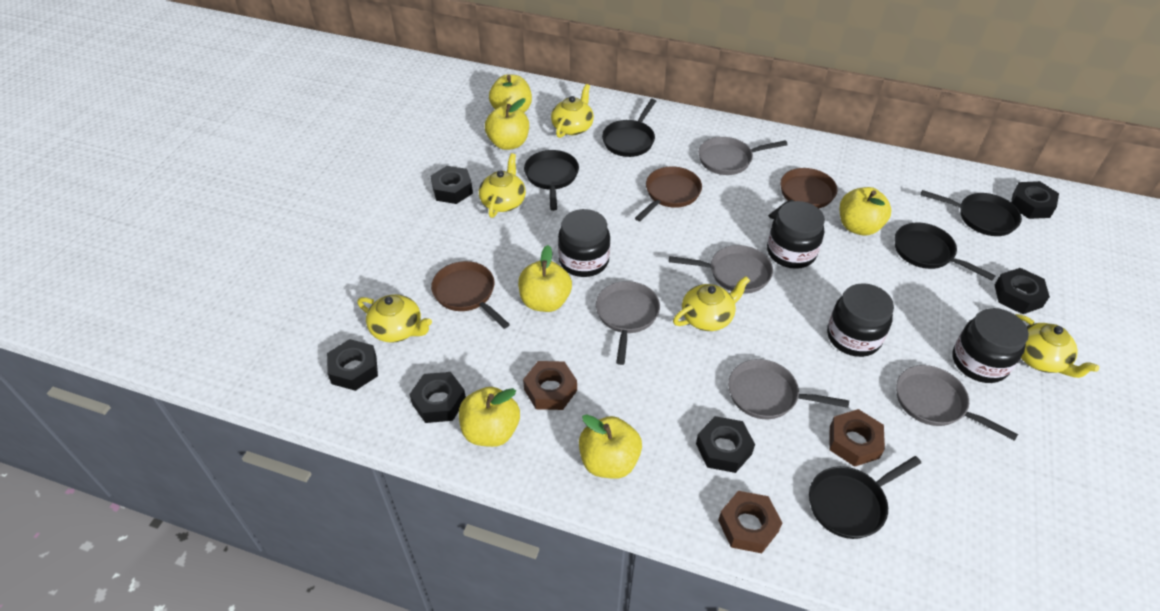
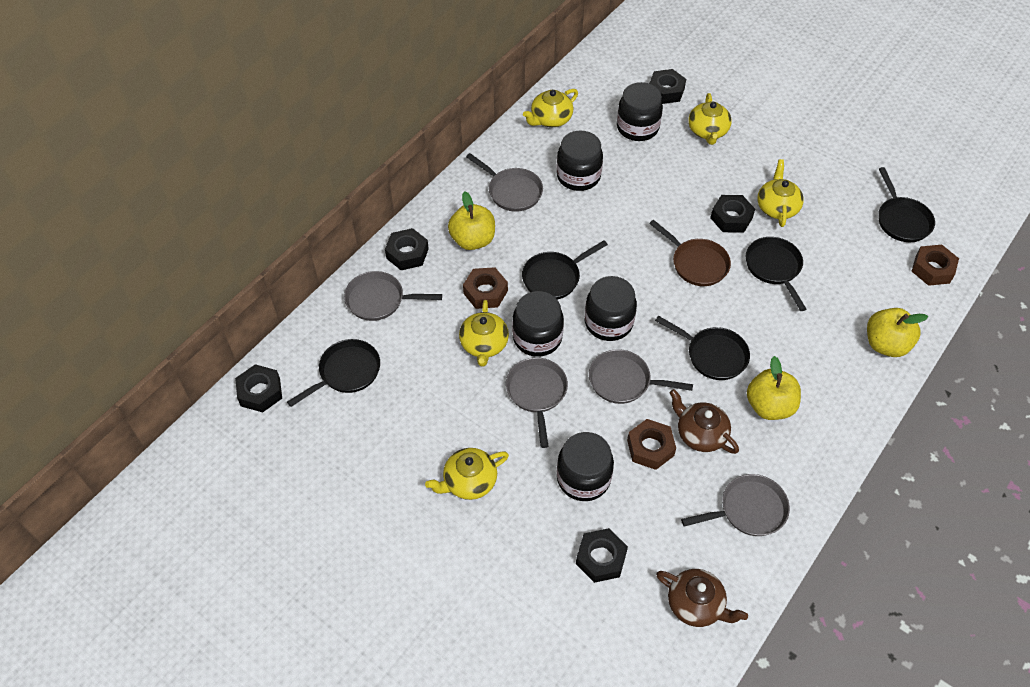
black jar: [558,209,610,277] [767,201,825,269] [827,283,894,357] [952,308,1029,383] = 4 -> [512,291,564,357] [556,130,603,191] [557,432,614,501] [585,276,637,341] [617,82,663,141] = 5
black nut: [327,339,378,391] [409,372,466,423] [431,166,473,204] [696,416,755,473] [995,268,1050,314] [1011,181,1059,219] = 6 -> [235,364,282,413] [385,228,429,270] [576,528,628,583] [649,69,686,104] [710,195,755,233] = 5
brown pan: [431,261,510,329] [635,167,702,221] [768,168,838,219] = 3 -> [649,220,731,286] = 1
brown teapot: none = 0 -> [656,569,748,627] [669,389,739,454] = 2
yellow apple: [459,387,520,447] [485,98,529,150] [489,74,532,112] [518,245,572,312] [579,414,642,479] [840,187,891,236] = 6 -> [448,191,495,250] [747,356,801,420] [867,308,928,357] = 3

